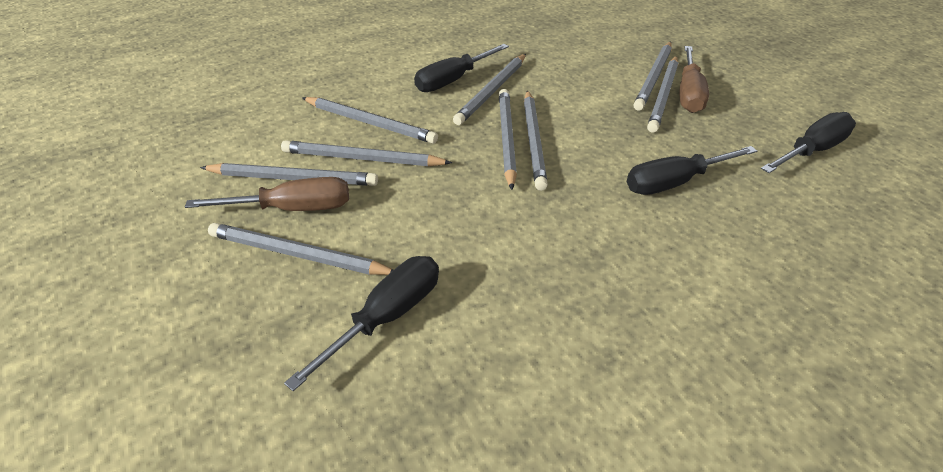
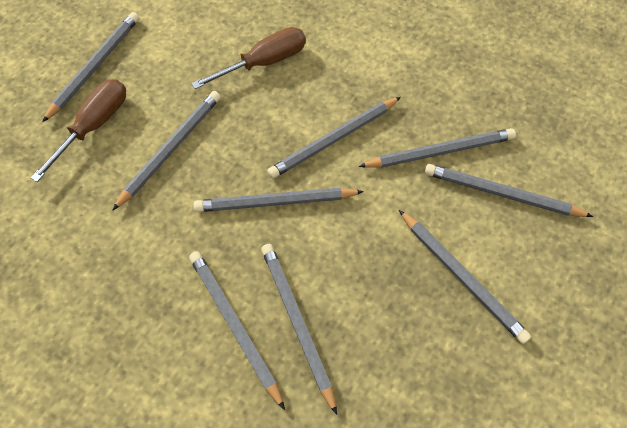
black screwdriver: [284,256,439,391] [414,44,509,92] [627,146,757,195] [761,112,856,173] = 4 -> none = 0

